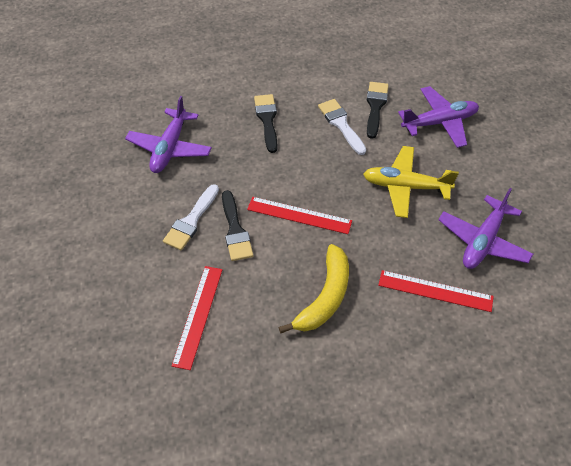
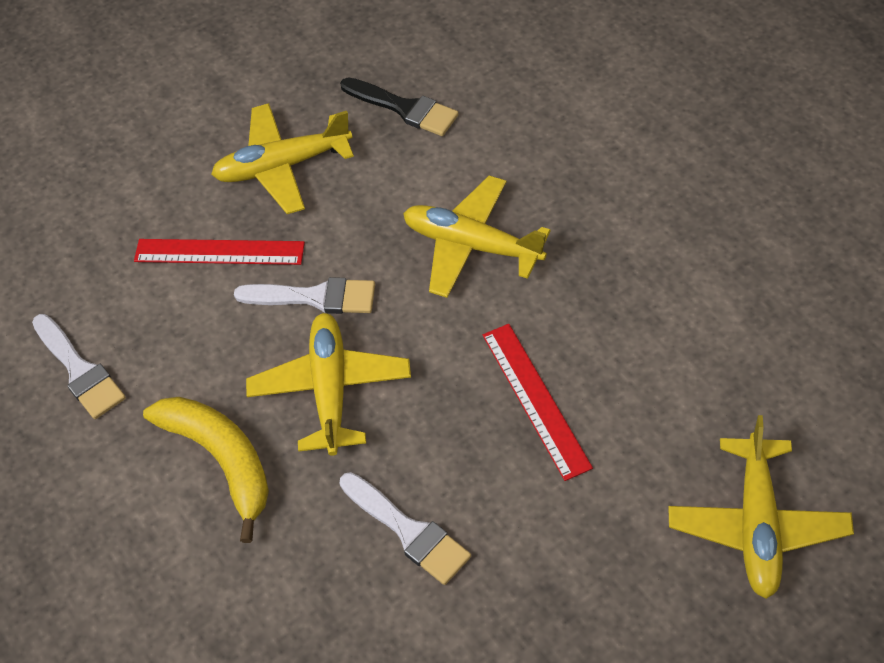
black brush: [222,190,253,261] [254,94,278,153] [367,82,389,139] = 3 -> [340,78,459,136] = 1
purple plane: [125,96,212,173] [398,86,479,148] [438,188,533,269] = 3 -> none = 0
red ruler: [172,266,222,370] [247,197,352,234] [378,270,494,312] = 3 -> [134,239,305,265] [483,324,593,481] = 2
white brush: [163,184,219,251] [318,99,366,155] = 2 -> [32,314,126,419] [234,277,375,314] [340,472,471,585] = 3
yellow plane: [363,146,459,218] = 1 -> [211,103,354,214] [246,313,411,456] [403,176,551,298] [668,415,854,599] = 4

